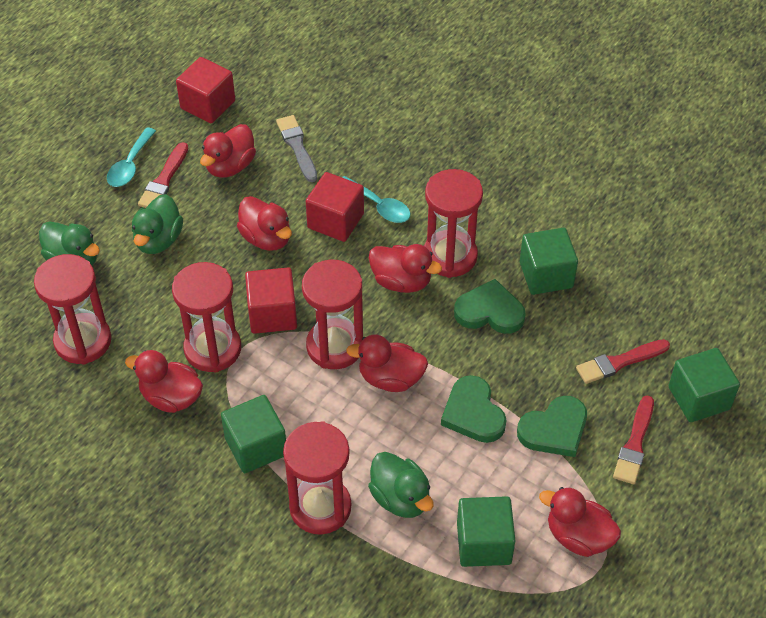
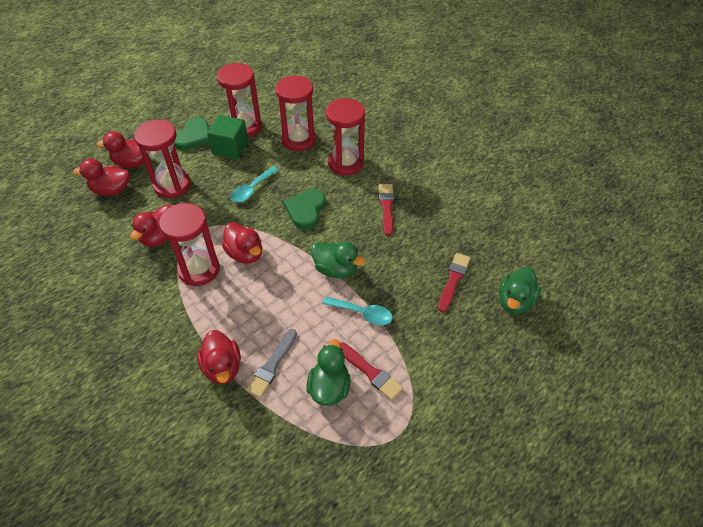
green cube: [221,395,286,473] [457,496,515,567] [520,228,578,295] [668,348,740,422] = 4 -> [207,115,248,159] = 1
green heart: [441,375,507,443] [454,279,526,334] [517,396,587,457] = 3 -> [174,117,209,151] [284,189,326,230] = 2
red cube: [176,57,235,123] [245,267,297,334] [306,172,364,242] = 3 -> none = 0
red duck: [125,350,203,413] [200,124,256,178] [237,196,292,251] [346,334,428,392] [369,244,442,293] [539,487,621,557] = 6 -> [73,158,130,196] [97,131,149,168] [130,205,171,247] [197,330,241,384] [222,222,262,264] = 5

